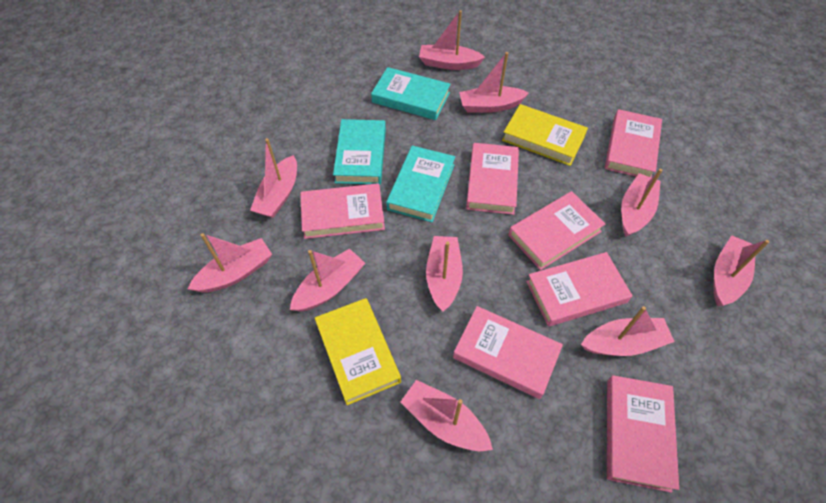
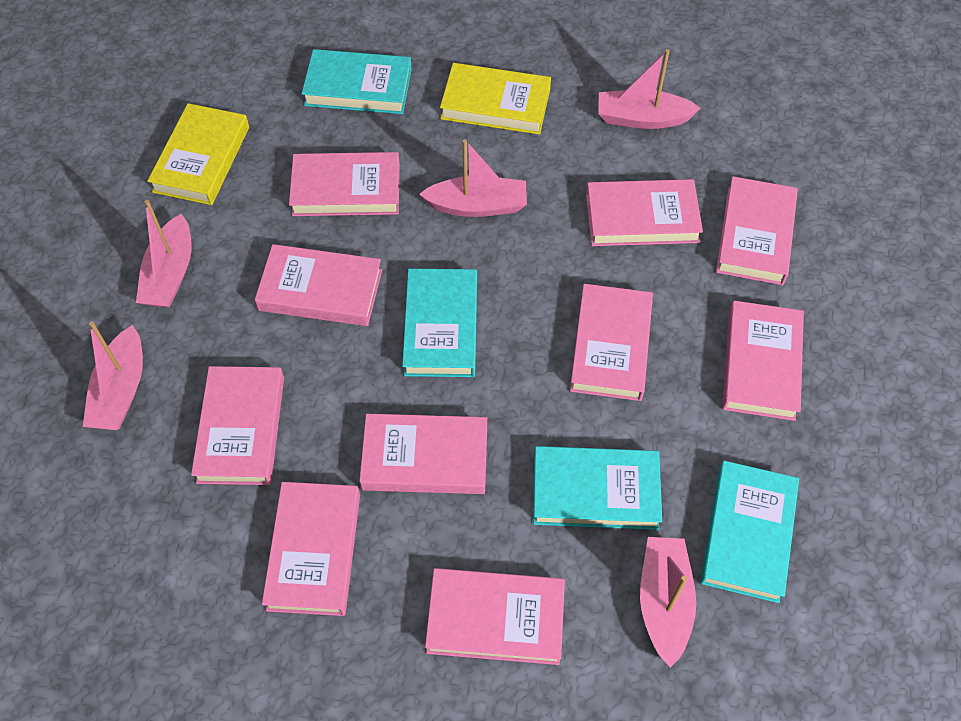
pink boat: [188,233,272,292] [250,138,297,218] [290,249,365,312] [401,380,493,451] [419,10,485,70] [426,236,463,312] [459,52,529,113] [581,306,675,356] [621,169,662,237] [713,235,769,306] = 10 -> [83,321,143,430] [136,200,191,308] [419,139,527,217] [598,49,701,129] [640,537,696,668] = 5
pink book: [300,183,385,239] [453,306,563,399] [466,143,519,215] [508,191,605,270] [526,252,633,327] [605,109,662,178] [607,375,679,493] = 7 -> [191,366,284,485] [255,244,382,326] [262,482,360,616] [289,152,400,216] [359,414,487,494] [425,568,565,665] [570,284,653,401] [586,179,703,246] [716,176,798,285] [722,301,804,421] = 10
turquoise book: [333,119,386,185] [371,67,450,120] [386,146,455,222] = 3 -> [302,49,412,114] [402,269,477,377] [533,446,662,530] [700,461,799,603] = 4

